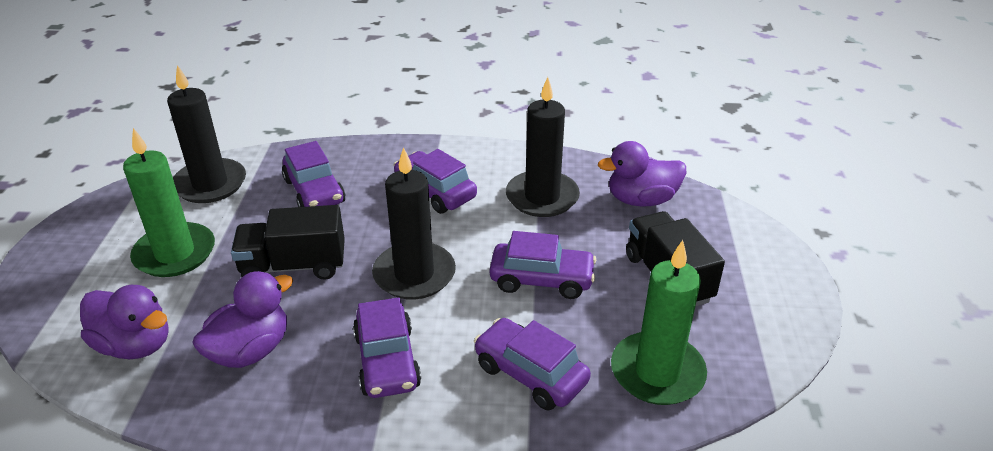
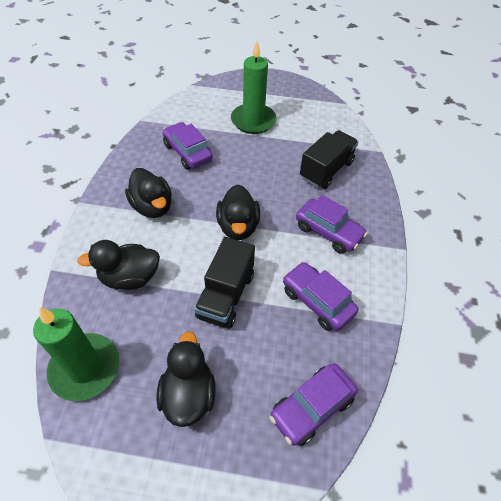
black candle: [167,65,246,203] [372,147,456,300] [506,77,580,217] = 3 -> none = 0
black duck: none = 0 -> [77,240,160,290] [125,168,172,218] [157,331,216,427] [216,185,260,240] = 4
purple car: [282,141,345,207] [353,298,421,398] [394,149,477,214] [474,318,591,411] [490,231,596,299] = 5 -> [163,122,213,170] [270,363,358,446] [283,262,358,331] [296,195,368,254] = 4
purple duck: [80,285,168,359] [192,271,293,368] [598,141,686,206] = 3 -> none = 0

